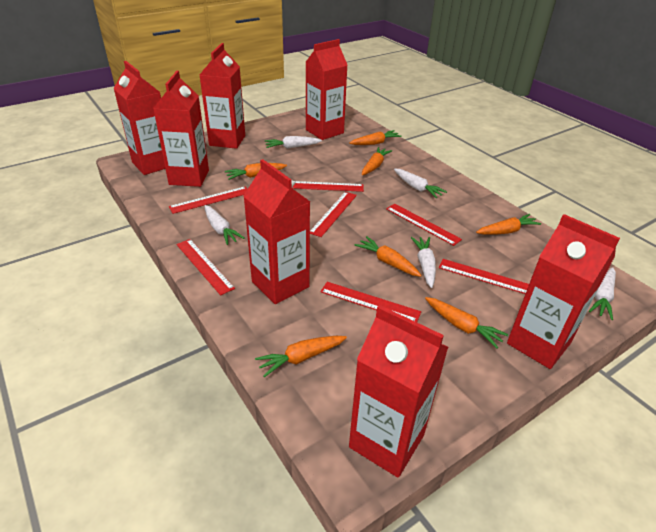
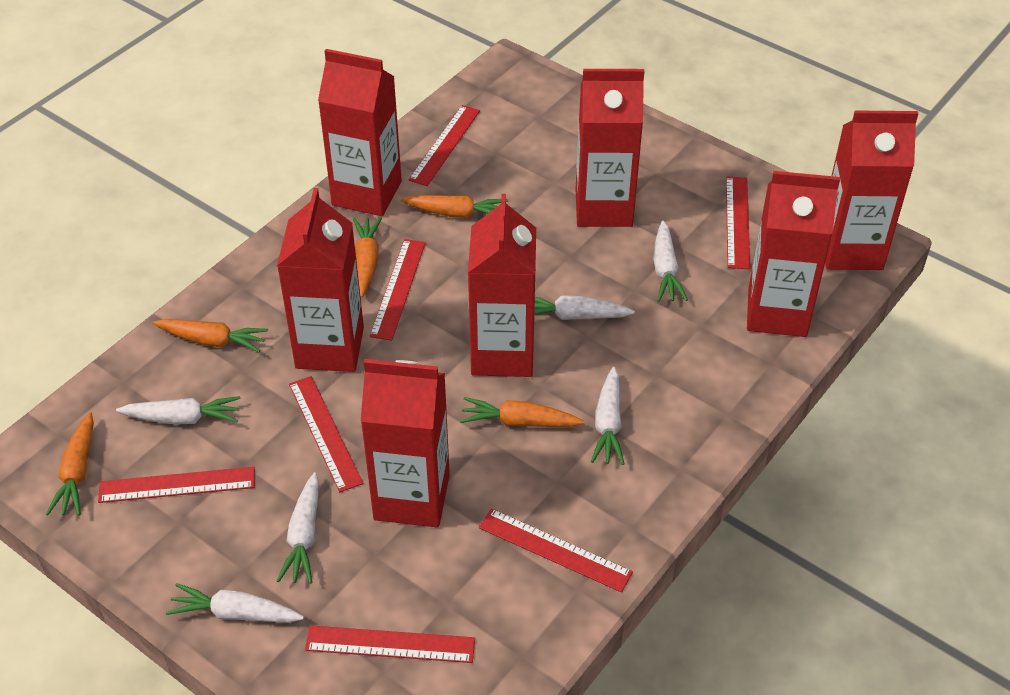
orange carrot: [225,163,287,180] [255,336,347,377] [349,130,402,145] [354,236,422,277] [362,147,392,175] [425,297,508,348] [476,214,541,235] = 7 -> [46,412,94,515] [153,319,268,352] [353,217,382,298] [400,195,508,218] [460,397,584,427] = 5
white carrot: [205,205,245,245] [265,136,322,149] [394,169,447,198] [411,237,436,288] [589,267,616,320] = 5 -> [116,396,240,425] [166,583,304,623] [277,472,319,584] [534,296,635,320] [591,367,625,465] [653,220,688,302] = 6

